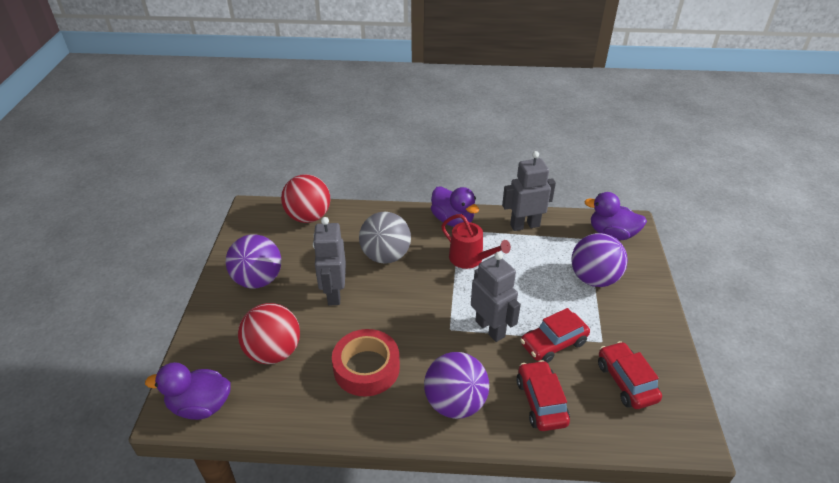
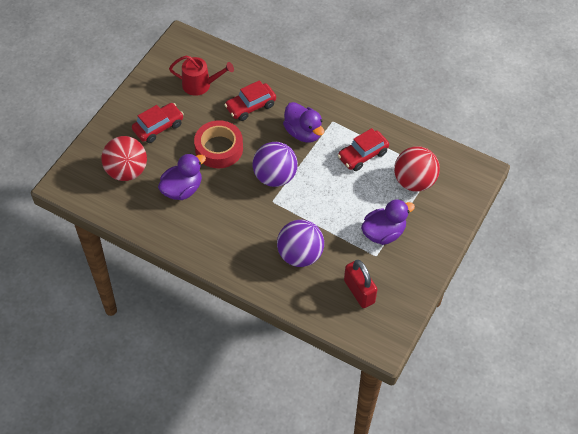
grey ball: [359,212,411,264] = 1 -> none = 0
grey robot: [313,217,346,305] [471,252,521,342] [502,151,556,231] = 3 -> none = 0
purple ball: [226,235,281,288] [424,352,489,419] [571,233,628,287] = 3 -> [253,142,298,187] [277,220,324,267] = 2
red padlock: none = 0 -> [344,260,378,308] = 1

